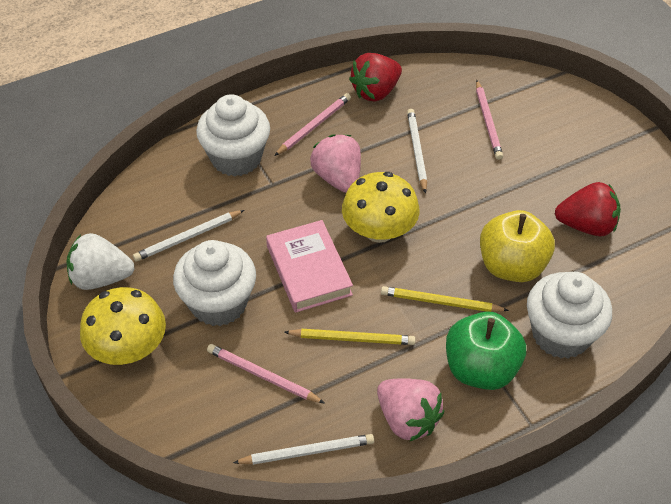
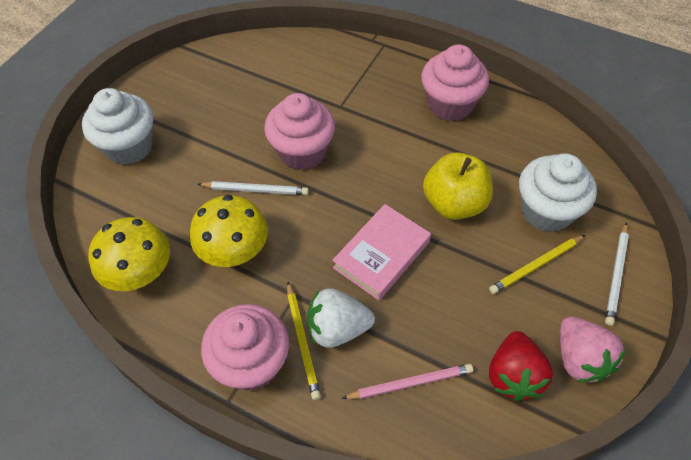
green apple: [446,311,526,390] = 1 -> none = 0
pink cupcake: none = 0 -> [201,304,289,391] [264,93,335,170] [421,44,489,121] = 3
pink pencil: [207,344,325,404] [274,93,351,156] [476,80,503,160] = 3 -> [341,364,473,399] = 1
pink strawberry: [310,134,361,193] [377,378,444,442] = 2 -> [560,317,626,382] = 1
red strawberry: [349,53,402,102] [555,182,621,236] = 2 -> [489,331,553,401] = 1
white cupcake: [173,240,256,326] [196,94,270,177] [527,272,612,359] = 3 -> [82,88,153,165] [519,153,597,232] = 2
white pencil: [133,210,244,262] [233,434,374,465] [407,109,427,194] = 3 -> [198,181,309,195] [605,222,629,326] = 2

